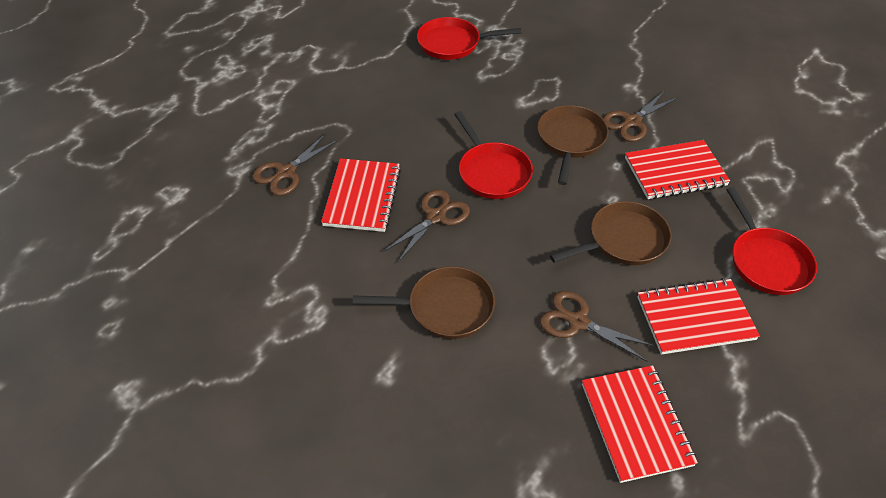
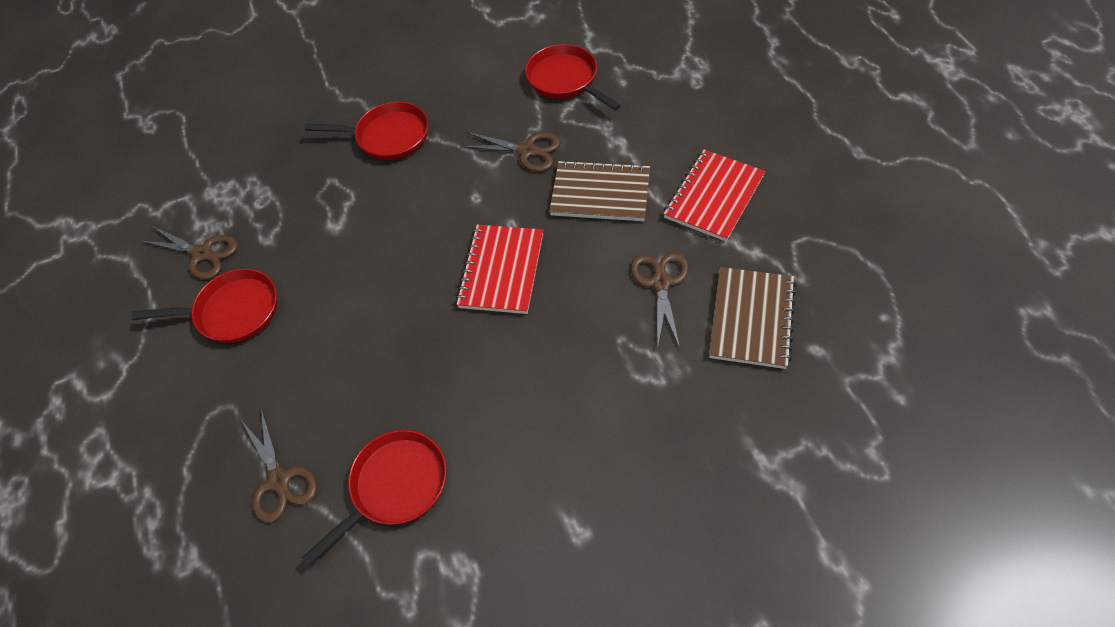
brown notebook: none = 0 -> [549,160,650,221] [709,267,796,369] = 2
brown pan: [353,266,495,339] [537,105,608,185] [550,201,671,265] = 3 -> none = 0
red notebook: [321,158,401,232] [582,365,698,483] [625,140,730,199] [637,278,760,355] = 4 -> [456,225,543,314] [663,150,765,241] = 2
red pan: [417,17,521,60] [454,111,533,199] [727,187,817,295] = 3 -> [132,269,277,343] [302,430,446,566] [305,102,429,160] [525,44,621,111] = 4

